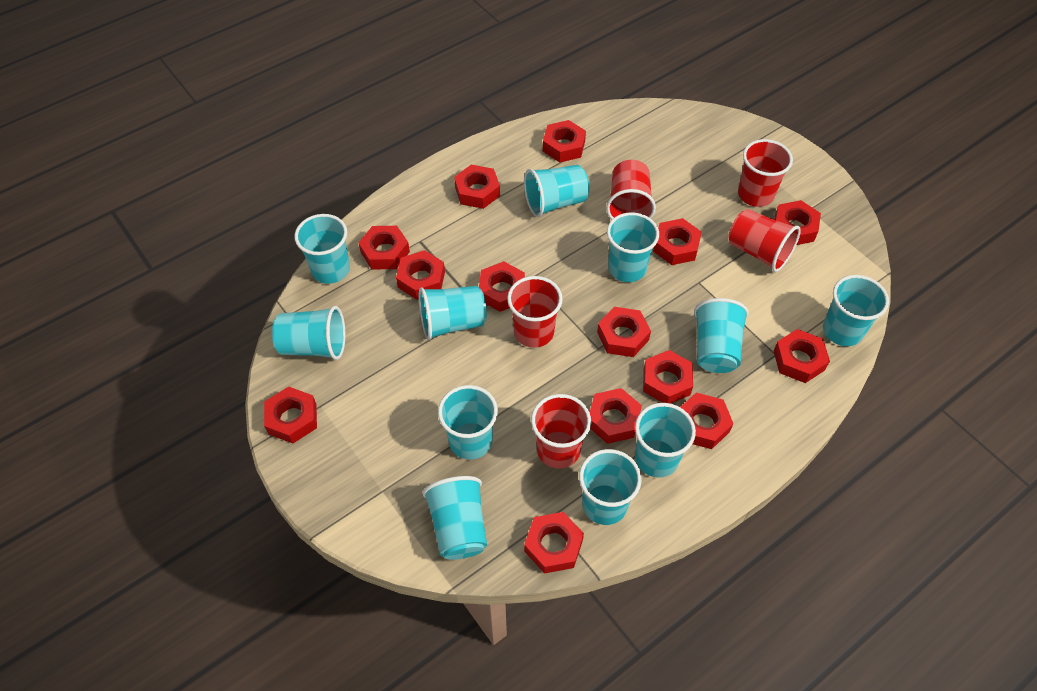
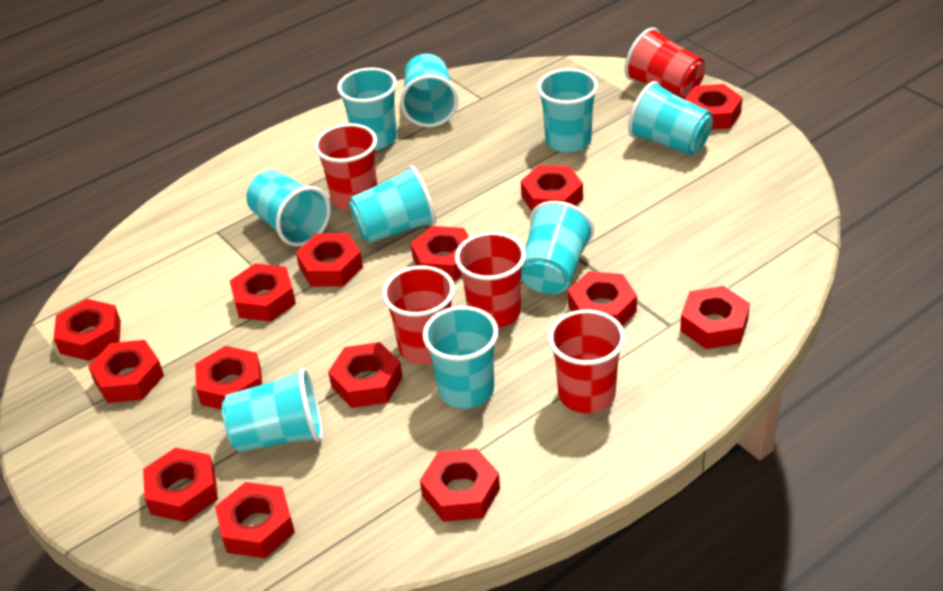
turquoise cup: [272,306,345,360] [294,214,350,284] [419,286,487,340] [422,476,487,560] [438,385,498,459] [524,165,590,217] [579,449,642,525] [607,212,659,282] [635,403,696,478] [694,298,749,373] [823,275,889,346] = 11 -> [222,368,323,452] [246,170,331,247] [337,67,397,150] [349,165,436,243] [400,54,458,127] [422,306,499,408] [521,201,594,294] [537,68,598,153] [628,81,713,155] = 9

